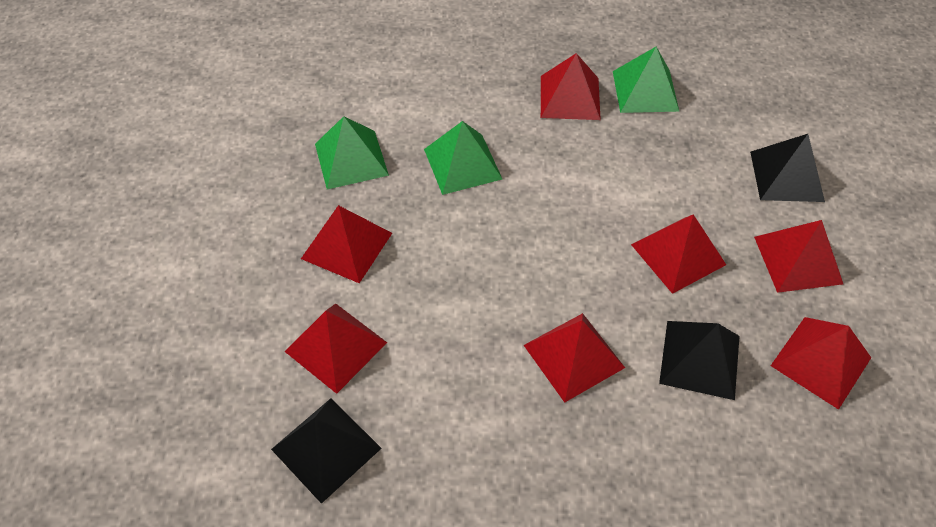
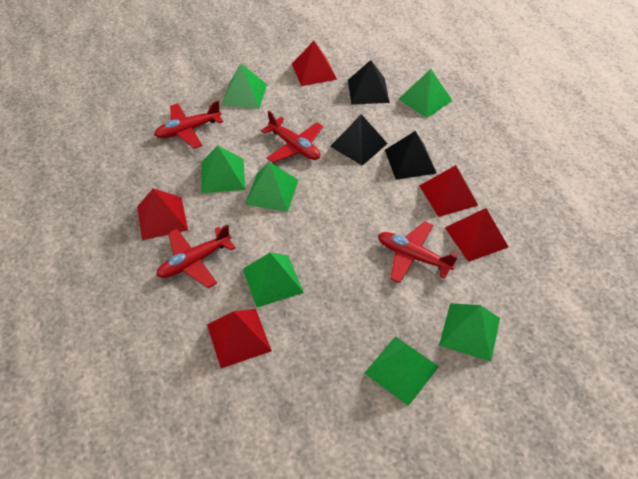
green pyramid: [315,116,389,190] [424,121,502,195] [613,47,680,113] = 3 -> [201,145,245,193] [222,64,267,109] [243,252,304,307] [245,162,298,212] [365,336,439,406] [399,69,453,118] [439,303,500,362] = 7
red plane: none = 0 -> [154,101,223,149] [156,224,236,288] [261,111,323,163] [378,221,458,283] = 4
red pyramid: [285,303,387,394] [301,205,392,283] [524,313,625,403] [541,53,601,120] [631,214,726,294] [754,220,843,293] [771,317,871,410] = 7 -> [137,188,188,240] [207,309,272,368] [292,41,337,86] [419,165,478,217] [445,208,508,262] = 5

